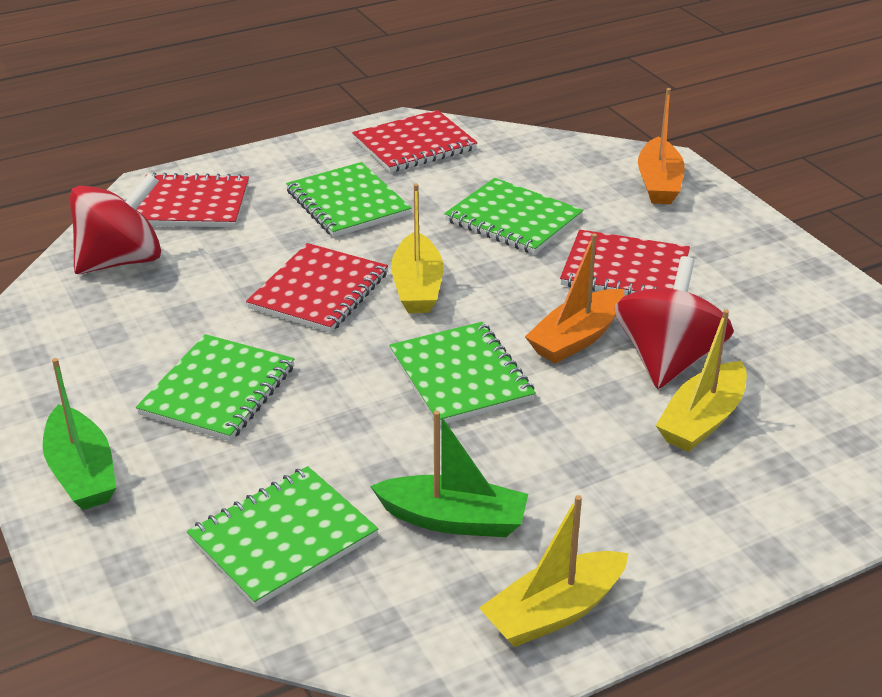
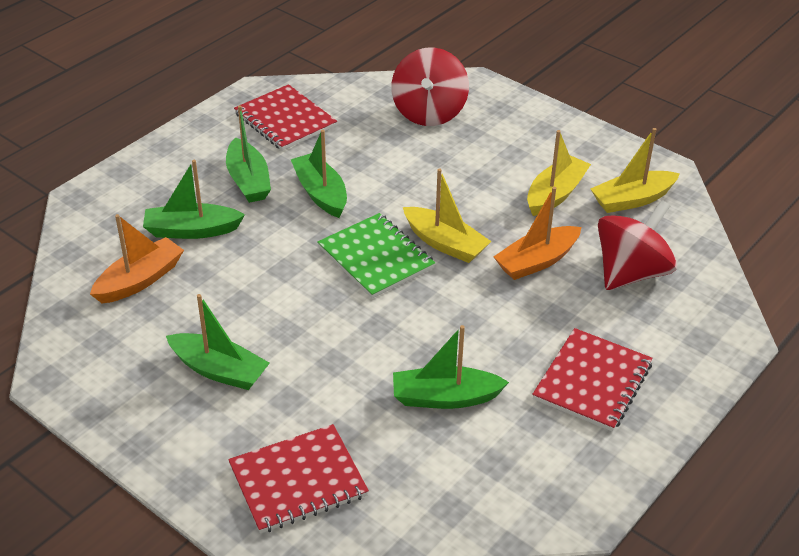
green boat: [43,358,116,510] [370,411,528,537] = 2 -> [143,160,245,239] [166,294,270,390] [226,105,271,203] [290,130,347,218] [393,325,509,409] = 5
green notebook: [136,334,294,441] [187,466,378,607] [286,162,411,237] [389,322,536,425] [444,178,583,254] = 5 -> [317,213,435,298] = 1
red notebook: [137,173,249,227] [246,243,388,333] [352,110,477,172] [560,229,690,295] = 4 -> [228,424,369,534] [234,84,337,151] [532,328,653,432] = 3

